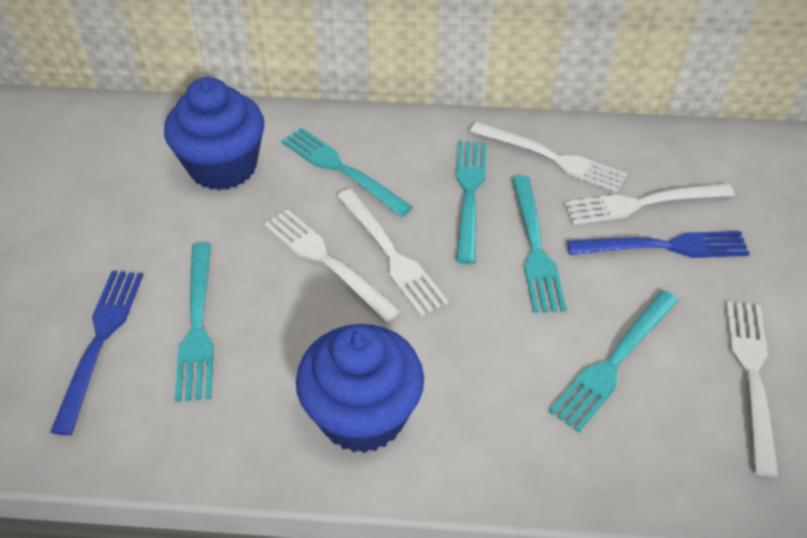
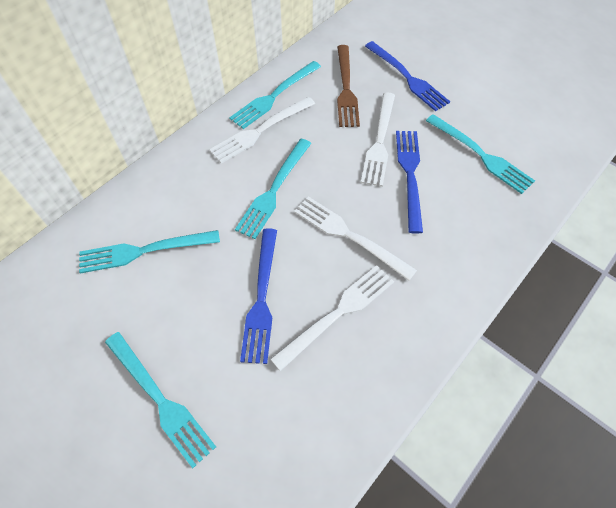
blue cupcake: [164,77,264,190] [296,324,424,453] = 2 -> none = 0
blue fork: [50,271,143,435] [567,231,750,258] = 2 -> [240,228,277,364] [365,41,450,112] [396,131,423,234] = 3
brown fork: none = 0 -> [337,45,360,127] = 1
white fork: [264,209,401,322] [337,189,448,316] [470,122,627,193] [564,183,734,225] [726,302,779,477] = 5 -> [209,97,315,164] [270,265,394,371] [294,196,417,281] [361,92,395,187] = 4

